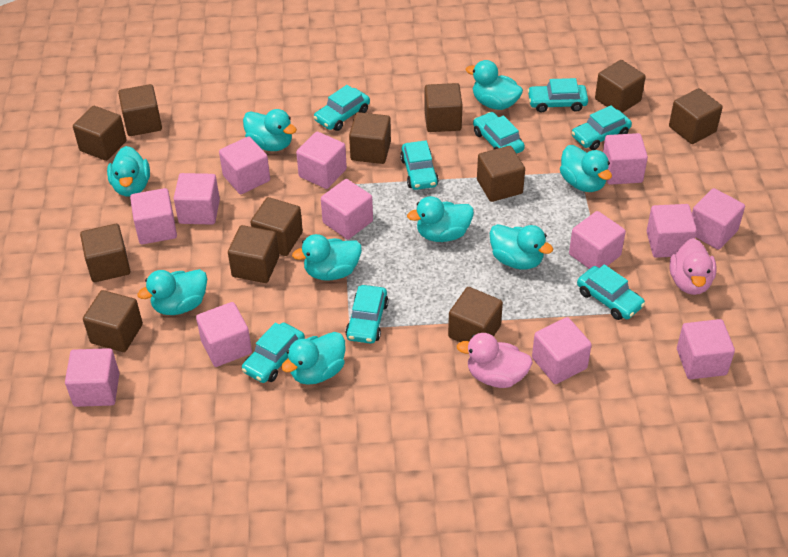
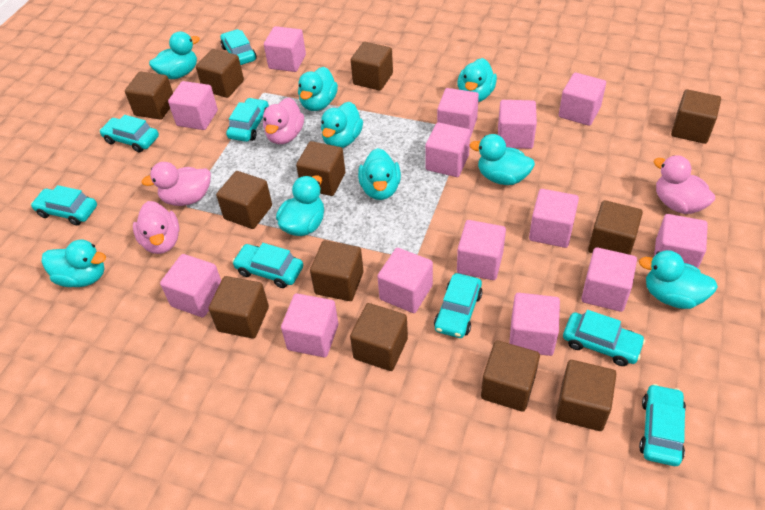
pink cube: [65,348,120,407] [130,188,177,244] [174,173,220,225] [196,302,252,367] [219,136,270,194] [296,132,347,189] [321,179,373,239] [532,317,592,384] [569,211,626,269] [603,133,648,185] [647,204,697,258] [677,319,735,379] [692,188,745,250] = 13 -> [160,254,221,317] [168,81,218,130] [264,26,306,72] [281,294,338,357] [377,248,433,313] [425,123,470,177] [437,88,479,138] [457,220,506,280] [498,100,537,149] [509,293,560,356] [529,189,579,248] [559,73,606,126] [581,247,637,312] [654,214,708,268] = 14
pink duck: [457,333,533,388] [670,238,716,295] = 2 -> [133,201,180,254] [141,162,211,206] [263,98,304,144] [653,155,715,214] = 4

